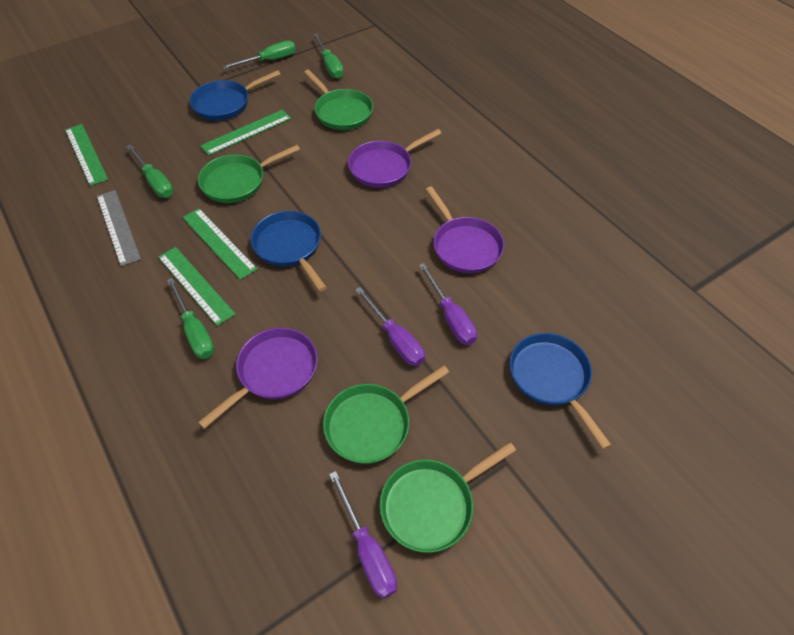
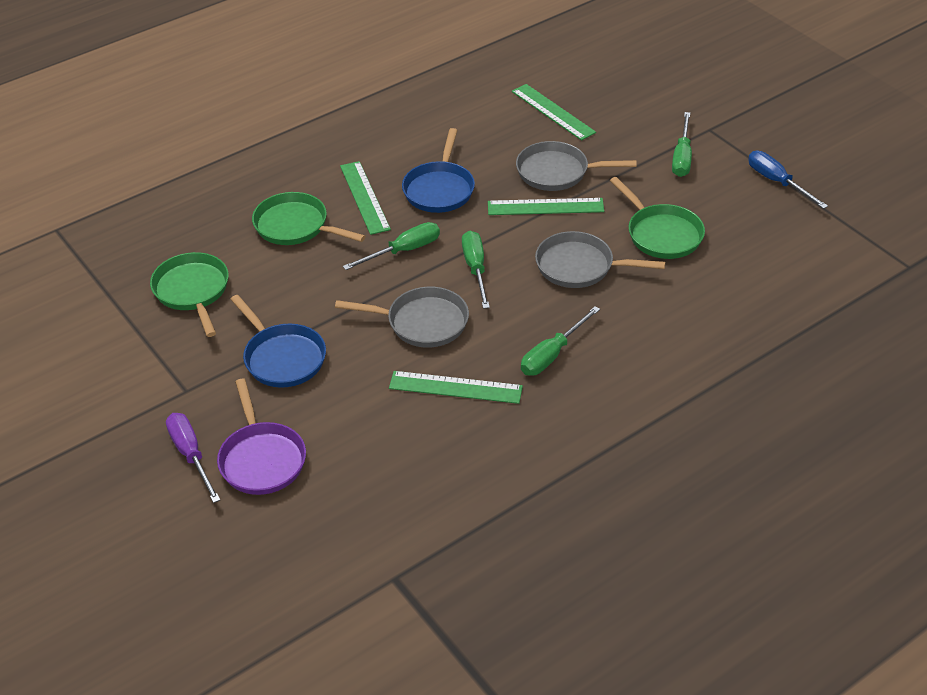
blue pan: [190,70,281,120] [251,211,327,292] [510,333,611,449] = 3 -> [230,295,326,388] [402,128,475,213] = 2
blue screwdriver: none = 0 -> [748,151,828,209] = 1
green pan: [198,145,300,203] [304,70,373,130] [323,365,449,464] [380,442,516,553] = 4 -> [150,252,229,337] [252,192,365,245] [610,177,705,259] = 3
grey pan: none = 0 -> [335,287,469,348] [516,141,637,191] [535,231,665,288] = 3
grey ruler: [97,190,141,266] = 1 -> none = 0
purple pan: [198,328,318,429] [348,129,442,188] [426,186,504,273] = 3 -> [217,379,306,495] = 1
purple screwdriver: [329,471,397,599] [355,287,425,366] [419,263,477,345] = 3 -> [166,413,220,503] = 1

